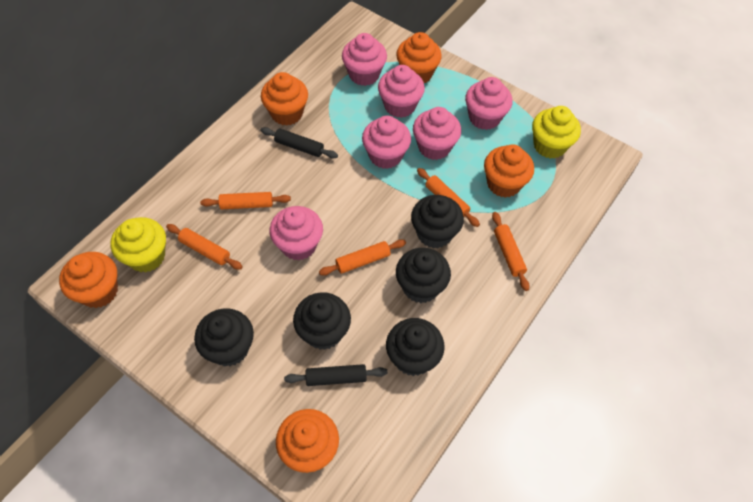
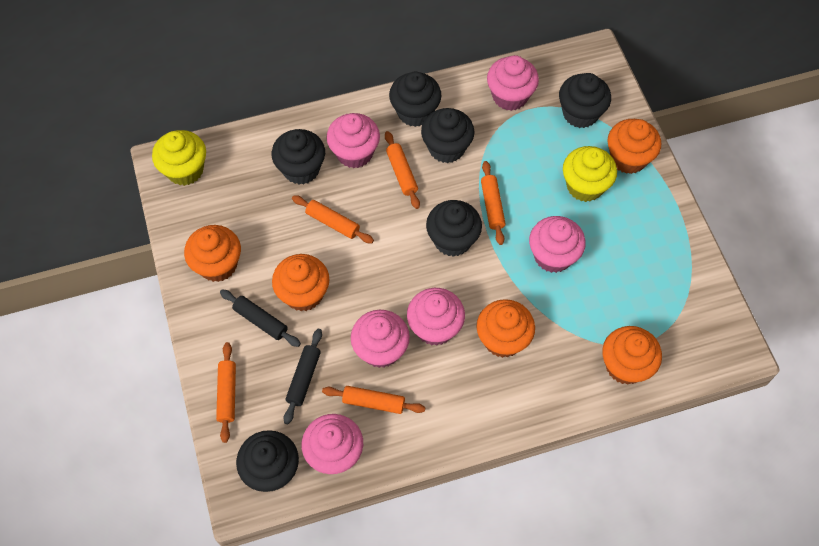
black cupcake: [194,308,254,366] [293,292,351,350] [386,318,445,376] [396,248,451,303] [411,195,464,248] = 5 -> [236,430,299,492] [271,129,325,185] [389,72,441,127] [421,108,474,163] [426,200,482,257] [559,73,611,128] = 6

